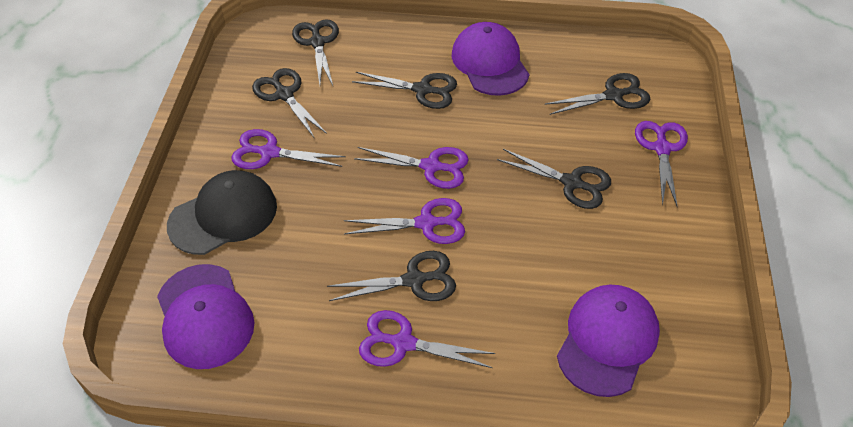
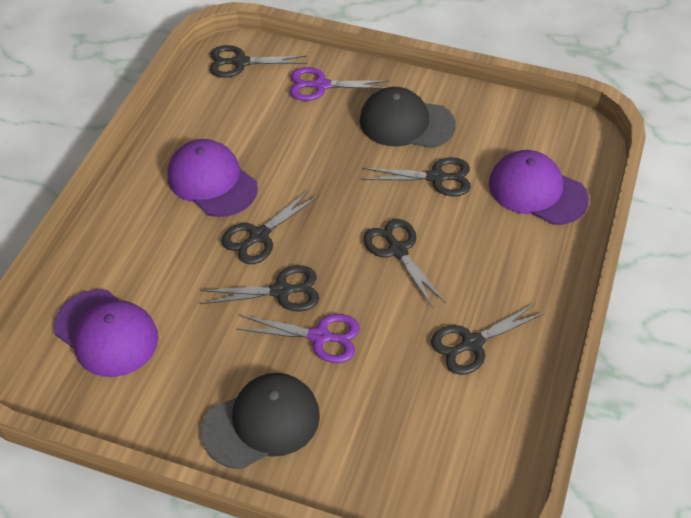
black cap: [167,170,277,255] = 1 -> [201,373,320,469] [360,87,456,148] = 2
purple scissors: [232,129,346,169] [344,198,465,244] [354,147,468,189] [359,310,495,368] [635,121,688,207] = 5 -> [237,314,360,363] [290,67,390,101] = 2

